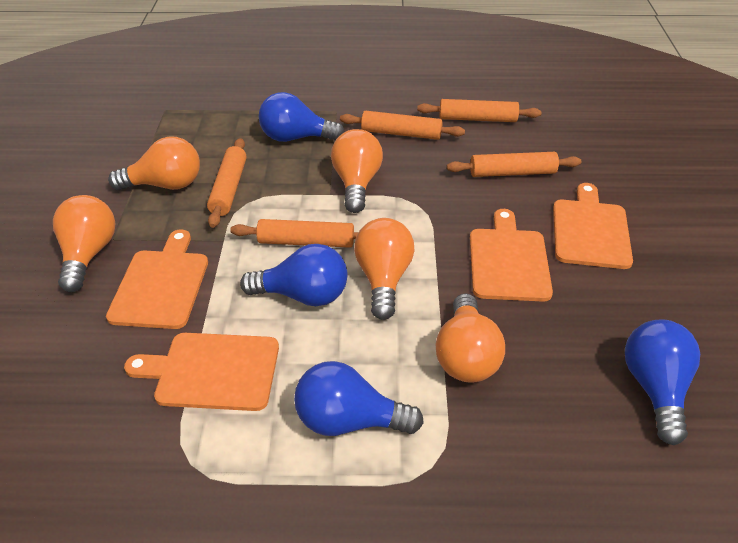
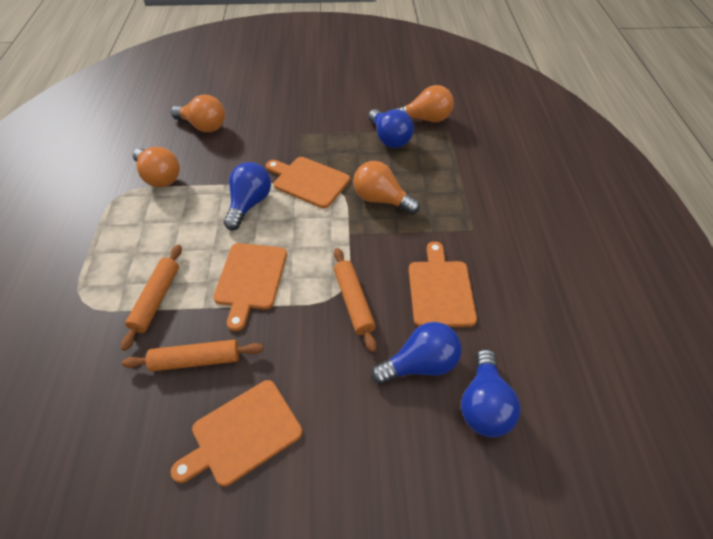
orange light bulb: [53,195,115,292] [108,136,200,190] [331,129,383,213] [354,218,414,320] [436,293,505,383] = 5 -> [133,147,180,187] [171,95,225,132] [353,161,420,215] [397,85,454,122] = 4
orange rolling pin: [207,138,247,228] [230,219,359,248] [340,111,465,140] [417,99,541,122] [447,152,582,177] = 5 -> [121,245,182,351] [122,340,263,372] [334,248,377,352] = 3

